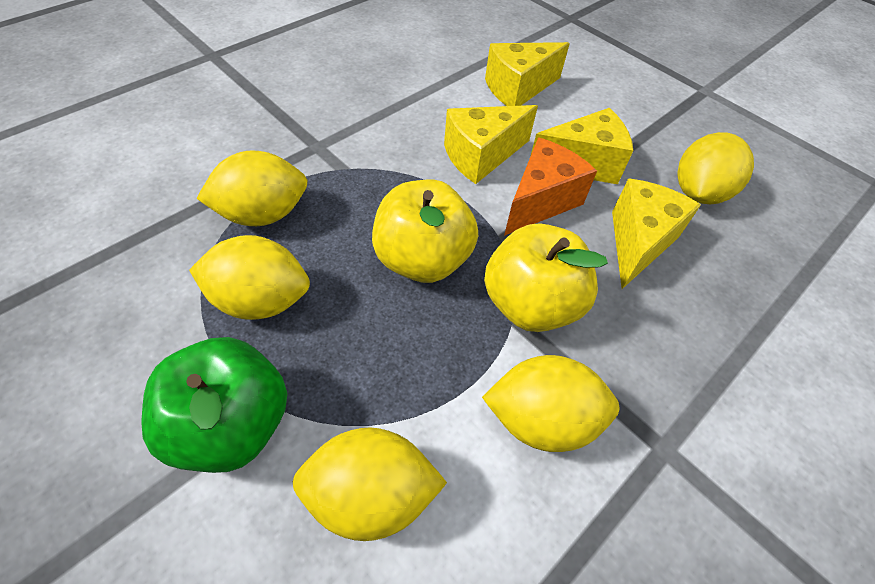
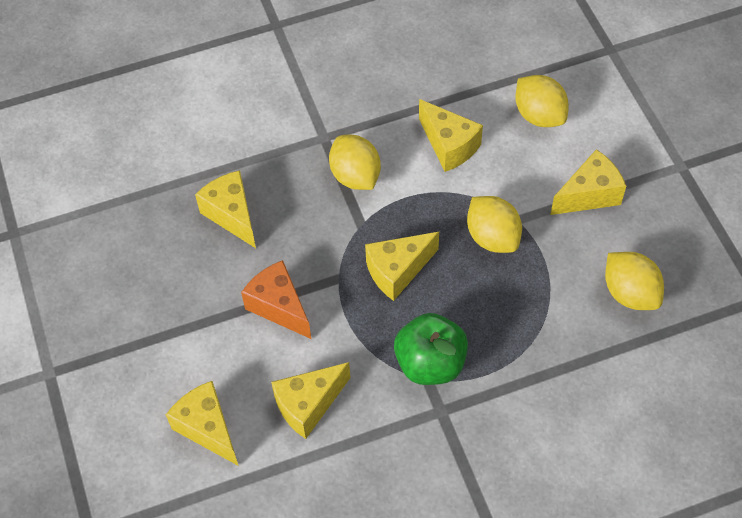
yellow apple: [372,180,478,283] [484,223,608,332] = 2 -> none = 0
yellow cheese: [444,105,538,184] [485,42,570,106] [531,108,634,184] [612,178,701,289] = 4 -> [166,381,238,465] [195,170,256,248] [271,362,351,439] [365,232,439,301] [419,99,483,172] [550,149,626,215] = 6
yellow lemon: [189,235,310,320] [196,150,308,226] [293,428,447,541] [482,355,619,452] [677,132,754,205] = 5 -> [329,135,381,190] [467,196,522,253] [515,75,569,127] [605,252,664,310] = 4

